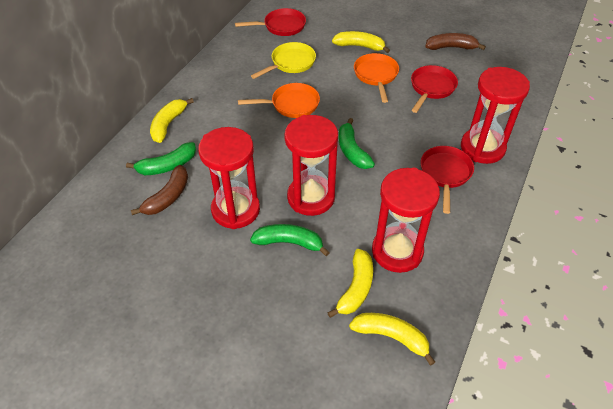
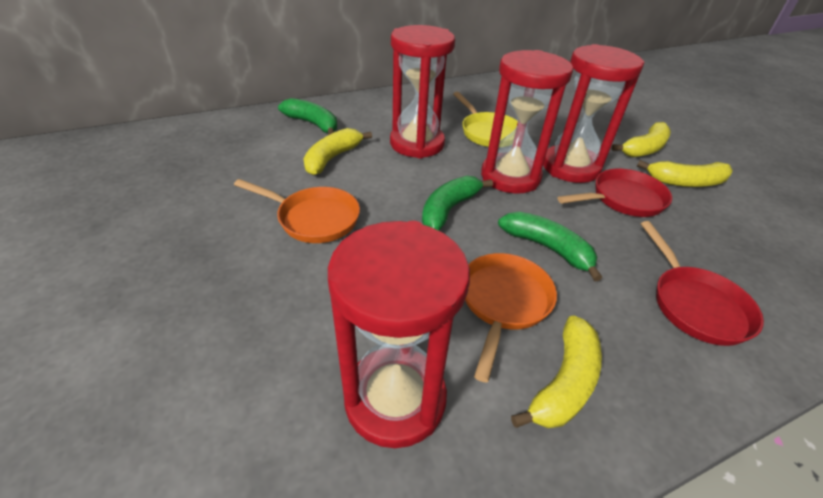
brown banana: [131,165,188,215] [425,33,486,50] = 2 -> none = 0
red pan: [235,8,306,36] [411,65,458,113] [420,146,474,214] = 3 -> [558,169,672,217] [641,221,764,346] = 2

